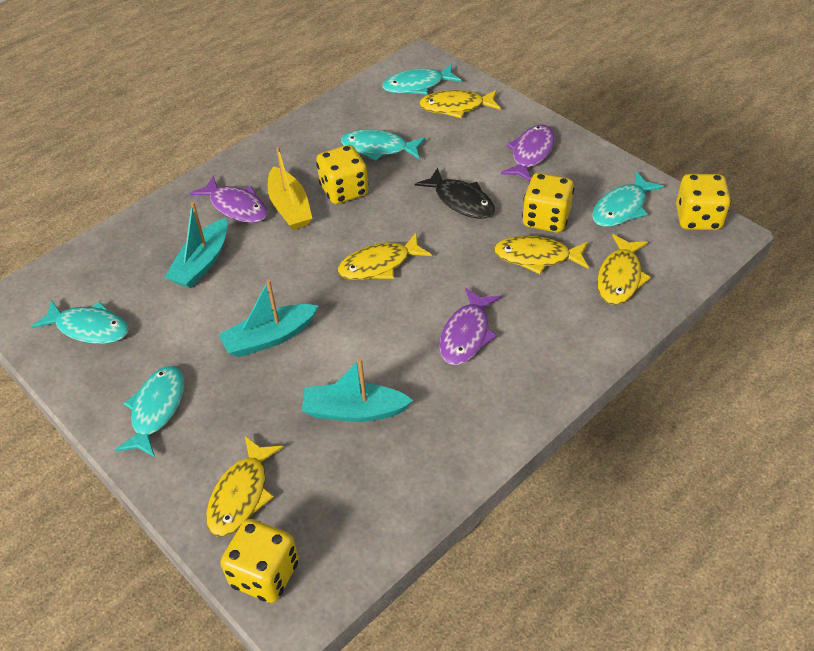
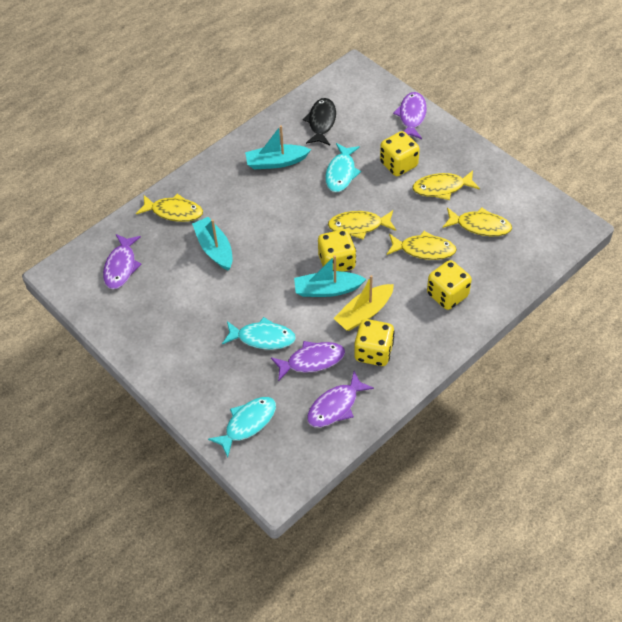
purple fish: [190,175,268,223] [439,288,501,365] [501,125,555,181] = 3 -> [103,234,141,289] [271,341,345,381] [307,371,374,427] [393,92,427,139] = 4
turquoise fish: [31,300,129,344] [115,366,184,457] [341,129,426,161] [382,64,462,95] [592,172,664,227] = 5 -> [208,397,276,458] [222,317,296,350] [325,143,361,192] = 3

